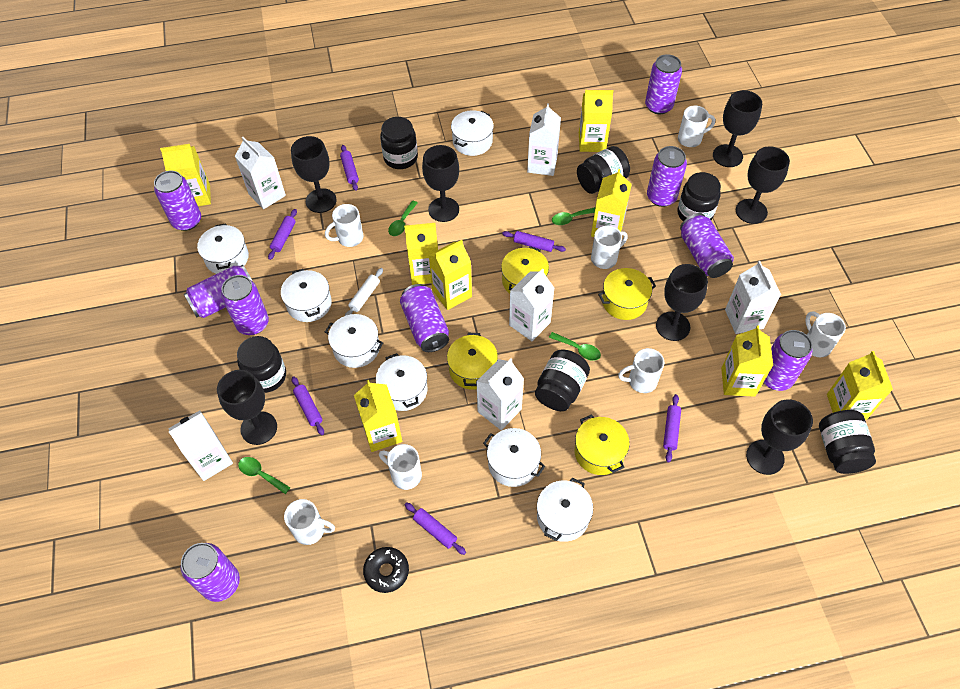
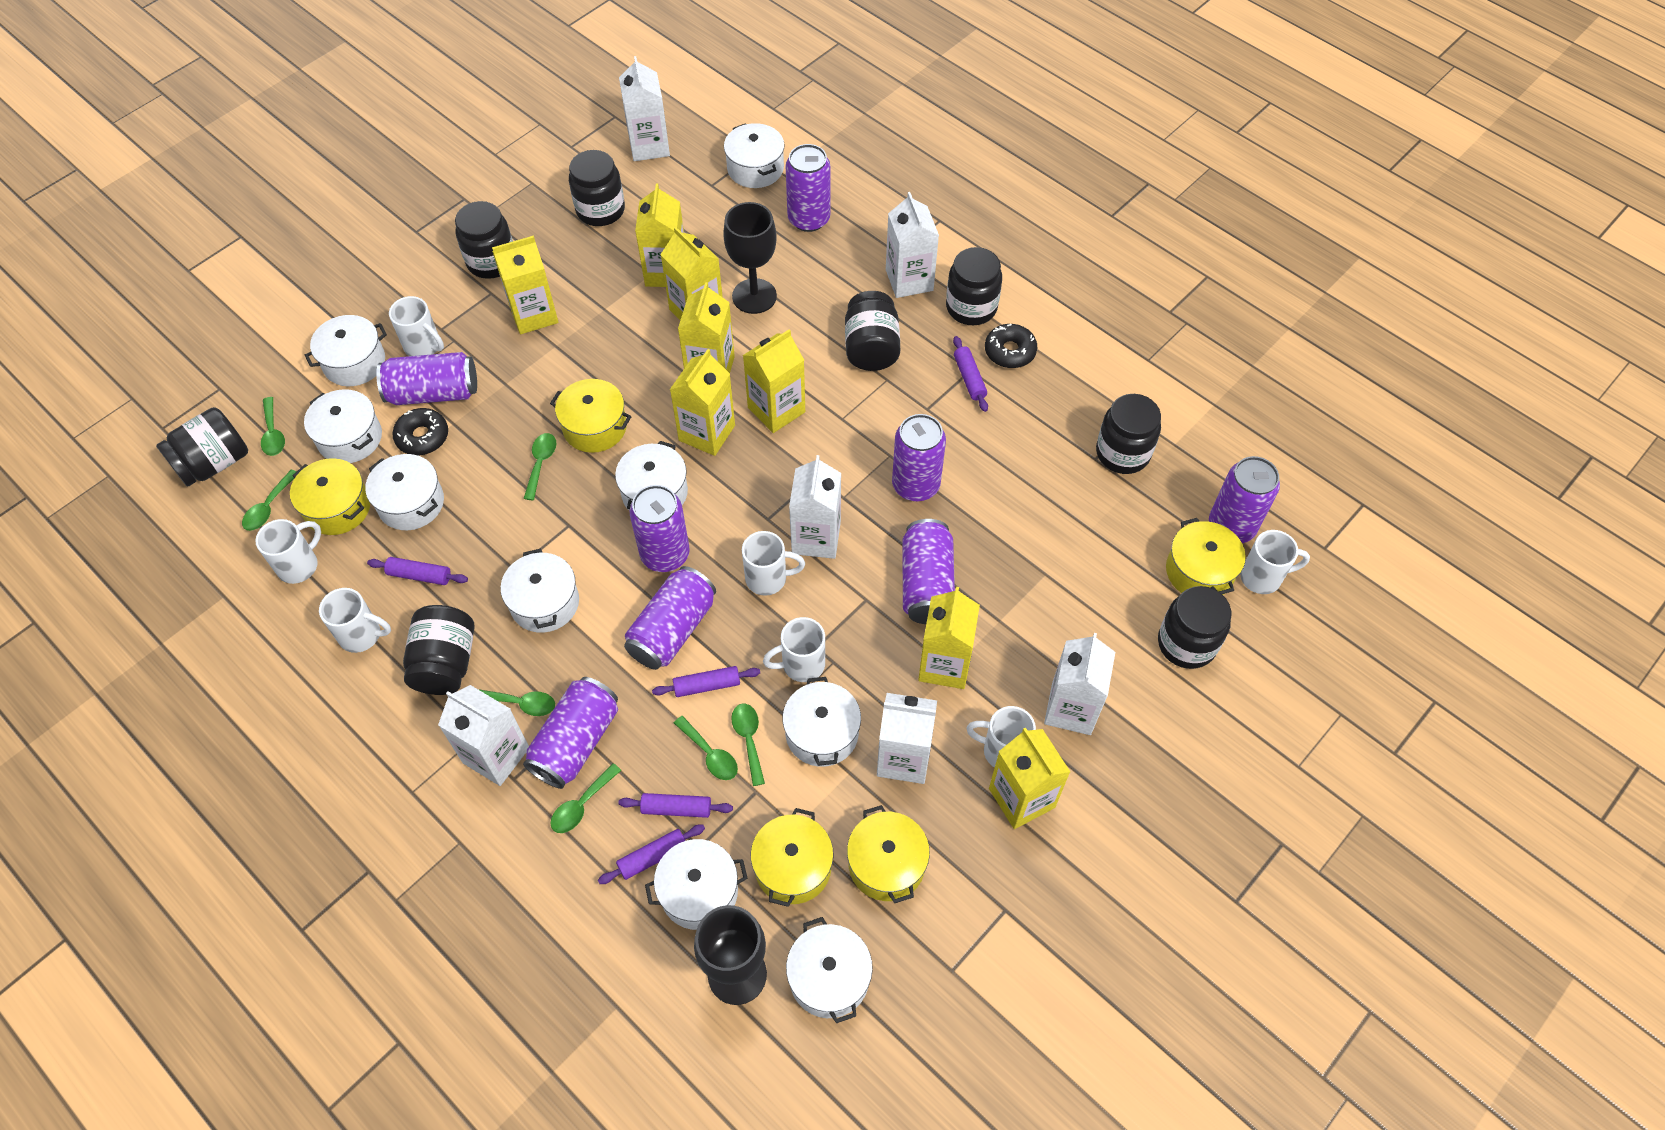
black donut: [363,547,409,593] = 1 -> [392,408,448,455] [985,324,1037,368] = 2
black goblet: [217,370,277,445] [291,136,337,213] [422,145,459,222] [656,264,708,341] [713,90,762,167] [736,146,790,224] [746,399,813,475] = 7 -> [694,905,767,1005] [723,202,777,314] = 2
black jar: [237,336,286,393] [380,117,418,169] [535,350,590,411] [577,146,630,194] [677,172,721,221] [819,410,876,474] = 6 -> [156,407,248,487] [403,605,474,695] [455,201,513,279] [569,150,625,226] [845,291,900,371] [946,247,1002,325] [1096,394,1161,474] [1158,586,1231,669] = 8
green spoon: [238,457,290,494] [388,200,418,236] [549,332,601,361] [552,207,595,225] = 4 -> [242,470,297,531] [261,397,285,456] [478,689,555,716] [524,433,556,500] [550,763,622,833] [674,716,738,780] [731,704,765,786] = 7
purple can: [154,171,201,231] [181,543,240,602] [184,264,252,318] [221,275,269,335] [400,284,449,352] [645,54,682,114] [647,146,687,207] [680,213,734,278] [763,330,812,391] = 9 -> [376,352,477,405] [523,677,618,789] [624,566,716,670] [630,485,690,572] [786,144,831,232] [892,414,946,501] [902,519,955,624] [1209,456,1280,543] = 8
purple rolling pin: [268,209,297,260] [292,376,324,435] [340,145,359,191] [405,502,466,555] [502,231,566,252] [663,394,681,462] = 6 -> [367,557,468,585] [598,824,705,884] [618,793,733,818] [652,666,760,697] [953,336,988,412] = 5
white pot: [197,224,249,274] [281,269,332,322] [325,314,383,368] [376,353,428,411] [451,110,494,156] [483,428,545,487] [537,478,593,542] = 7 -> [304,389,382,463] [305,315,387,386] [365,454,444,530] [500,549,579,633] [615,441,688,511] [645,839,748,930] [724,123,785,188] [783,677,861,767] [786,917,873,1023] = 9
white rolling pin: [345,268,383,316] = 1 -> none = 0
yellow pot: [447,333,498,390] [501,246,549,294] [575,415,630,475] [598,268,656,320] = 4 -> [290,458,370,535] [550,379,631,453] [751,808,834,907] [847,805,930,903] [1166,518,1246,595] = 5

